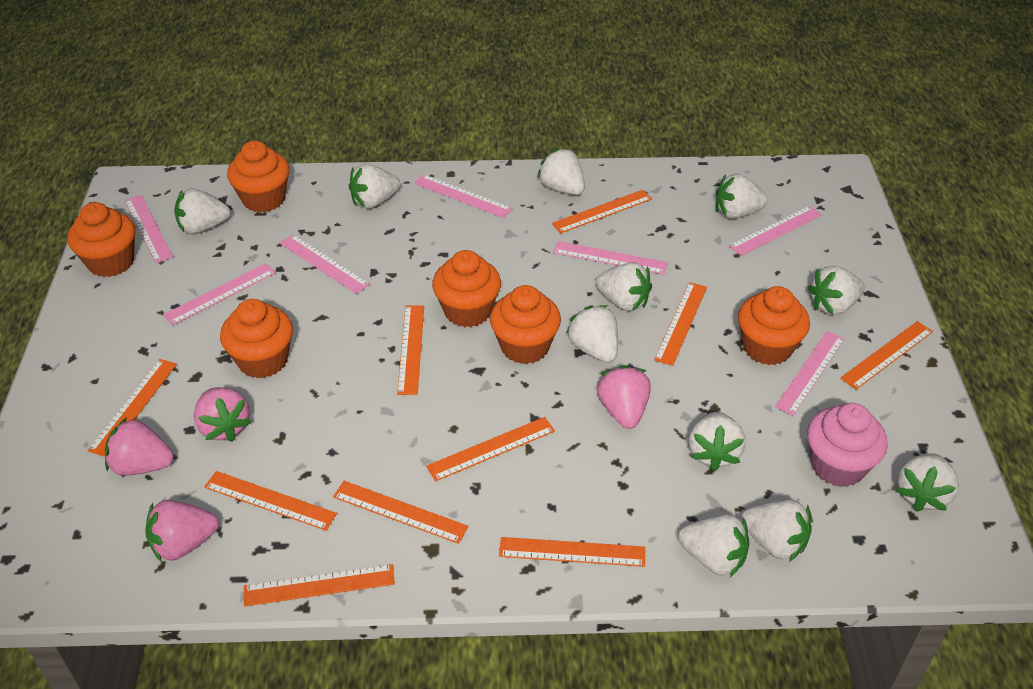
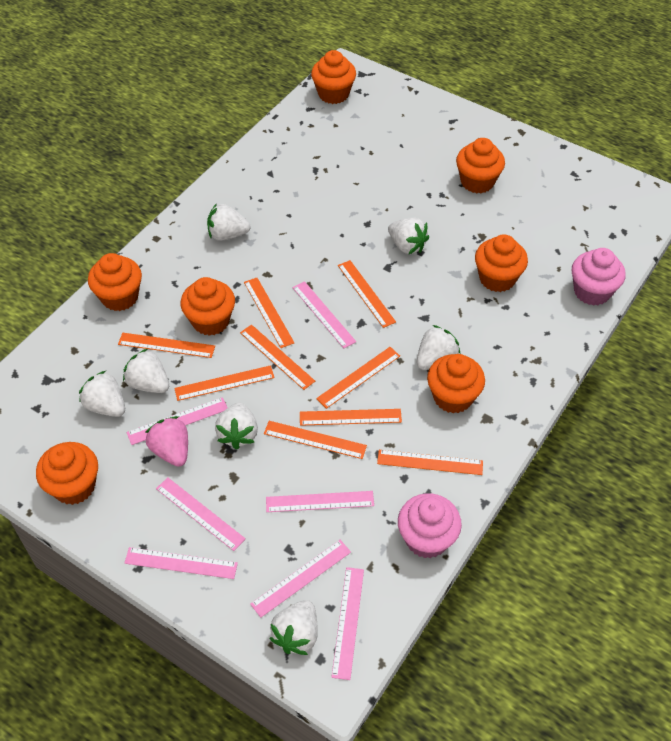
orange cupcake: [67,202,136,277] [220,299,293,378] [227,141,290,212] [432,250,501,327] [490,285,561,364] [738,286,810,365] = 6 -> [36,442,98,505] [88,253,142,311] [181,277,235,336] [311,50,356,104] [427,354,485,413] [456,138,505,193] [475,234,528,292] = 7
orange ruler: [88,359,177,457] [204,471,337,531] [244,564,395,607] [333,481,468,544] [397,306,424,395] [426,417,555,481] [499,537,645,567] [552,190,652,233] [654,282,707,366] [840,321,933,390] = 10 -> [118,333,215,358] [174,365,275,401] [240,325,315,390] [244,278,294,348] [264,421,367,459] [300,409,402,426] [316,347,400,409] [338,260,396,328] [377,450,483,475] = 9
pink cupcake: [807,403,888,487] = 1 -> [398,493,462,558] [572,248,626,306] = 2
pink strawberry: [105,418,174,476] [145,500,219,562] [194,387,252,442] [597,365,651,429] = 4 -> [145,416,188,467] = 1
white strawberry: [174,188,231,234] [349,164,401,209] [537,148,585,195] [566,305,618,363] [595,262,652,311] [678,514,749,577] [689,412,746,471] [716,174,768,219] [741,500,812,562] [808,266,865,315] [896,453,959,512] = 11 -> [79,371,125,417] [123,349,169,393] [207,203,250,241] [215,403,258,450] [269,600,318,655] [388,218,429,254] [417,325,460,370] = 7

